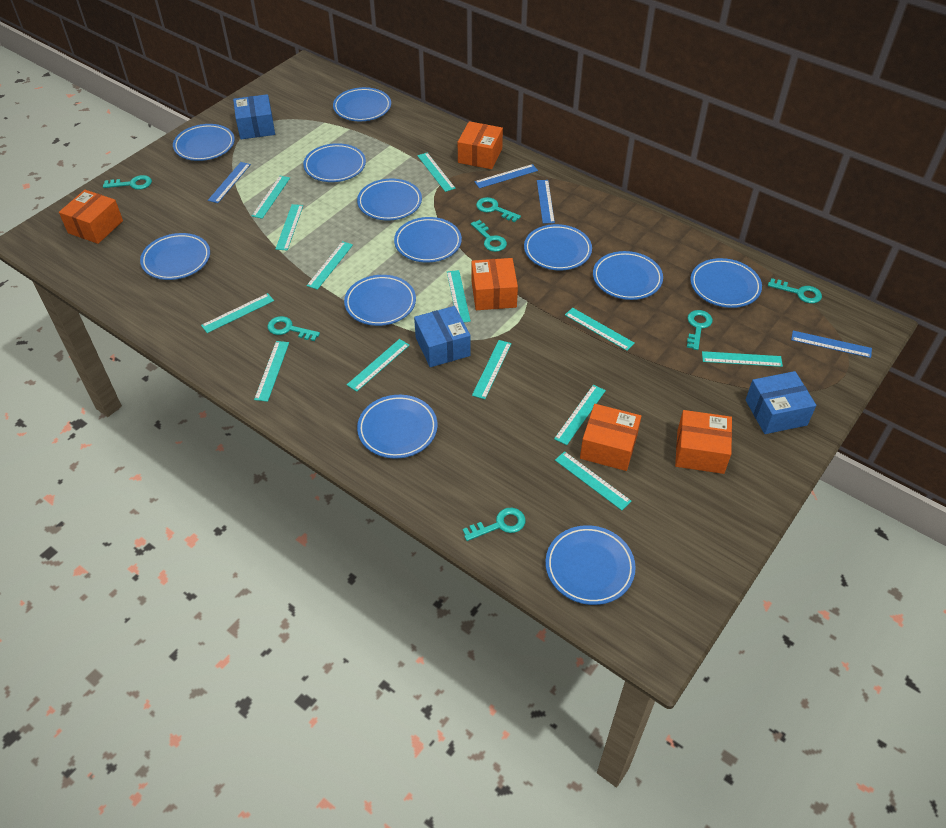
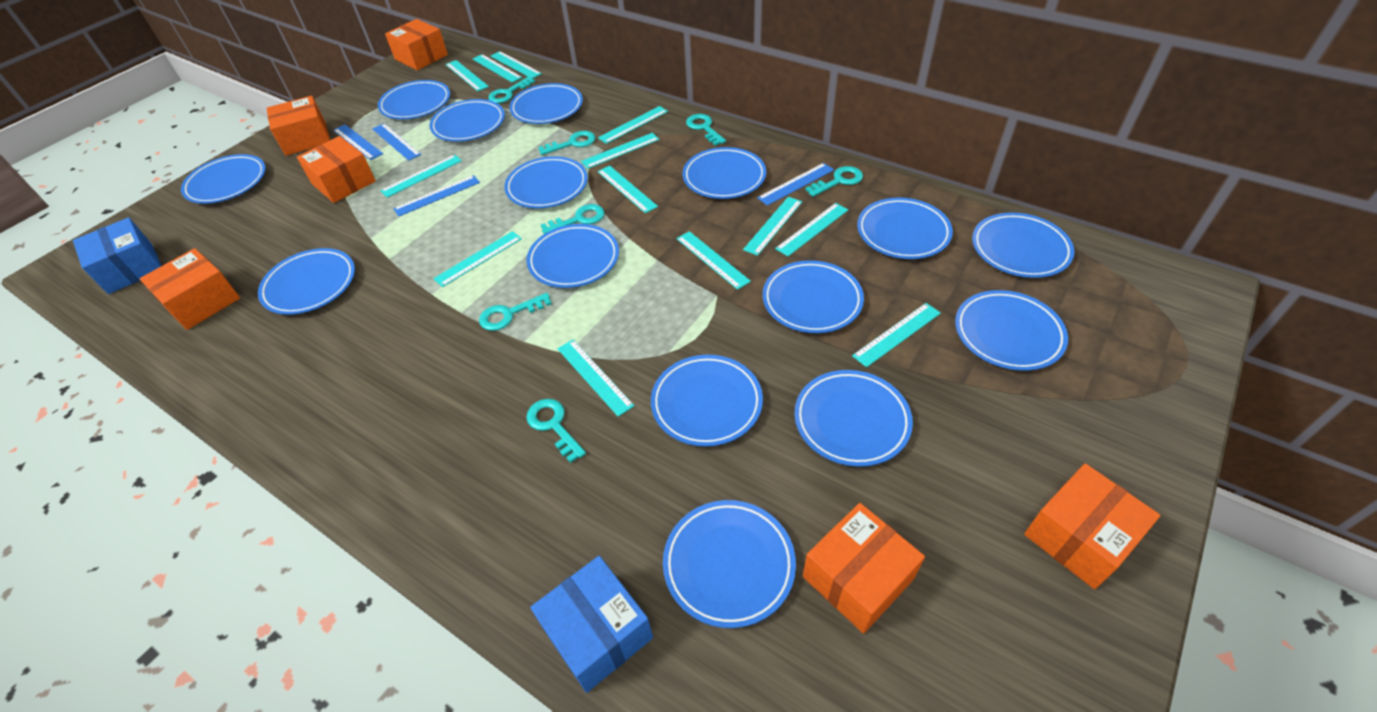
blue box: [233,94,275,139] [414,306,471,367] [745,371,816,434] = 3 -> [73,218,162,294] [530,556,653,693] = 2
blue plate: [140,233,210,280] [173,124,235,161] [303,143,366,182] [333,87,391,121] [344,275,416,326] [357,179,422,220] [357,395,437,458] [394,217,462,262] [524,224,592,270] [545,525,636,605] [593,251,663,300] [690,258,762,308] = 12 -> [181,154,266,204] [258,248,355,315] [378,80,450,119] [429,99,505,142] [504,156,588,208] [510,83,583,124] [527,224,619,288] [651,355,763,447] [663,500,796,628] [683,147,766,199] [762,260,864,333] [794,370,913,467] [857,198,953,259] [955,290,1068,371] [972,212,1074,278] = 15
orange box: [59,190,123,244] [458,121,503,169] [471,258,518,310] [580,404,642,471] [675,410,732,474] = 5 -> [140,248,240,330] [267,96,330,156] [297,136,376,203] [385,19,448,70] [803,503,925,634] [1024,463,1161,589] = 6

